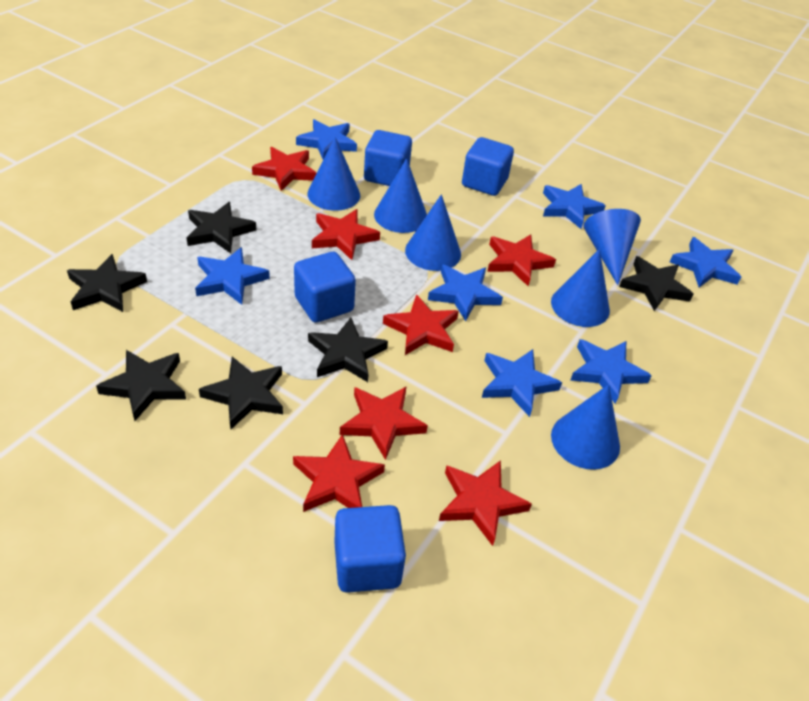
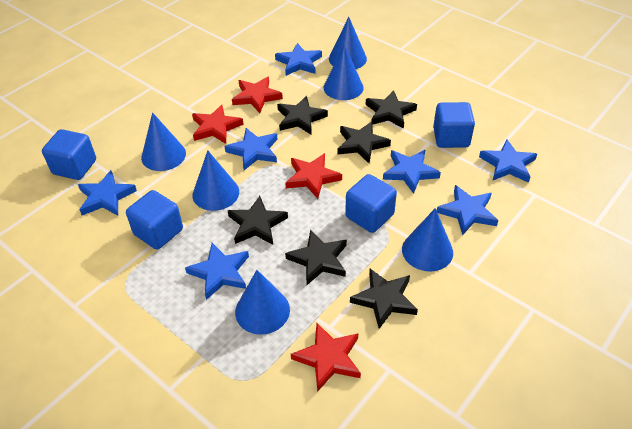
red star: [252,147,317,191] [293,434,385,512] [312,209,380,260] [340,386,428,460] [383,294,459,355] [439,460,532,546] [487,234,556,286] = 7 -> [192,105,244,144] [232,77,283,113] [285,153,342,199] [291,323,361,392] = 4

